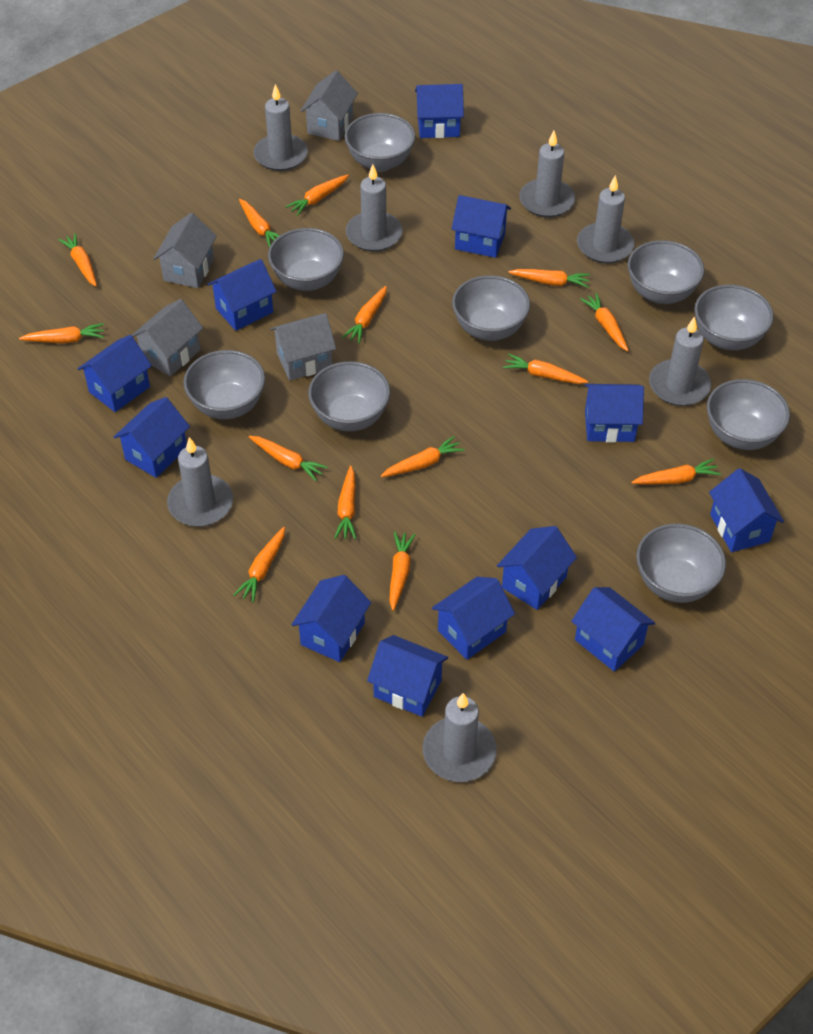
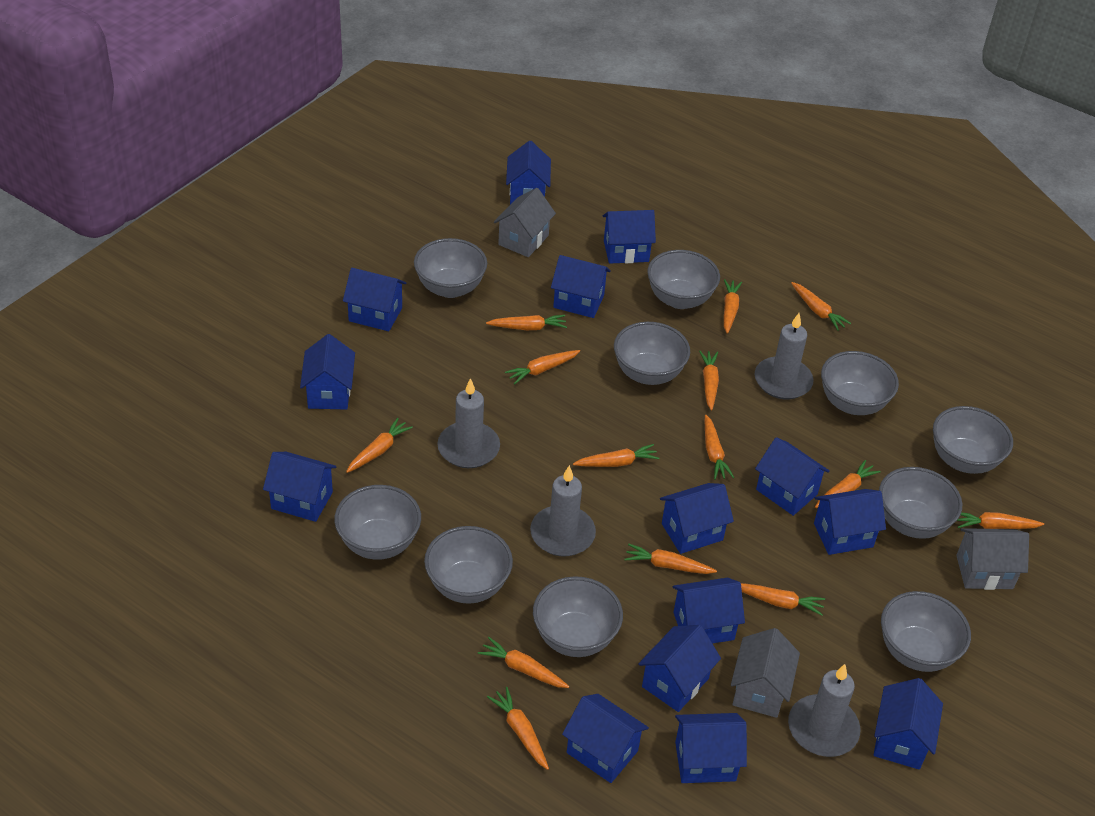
blue house: [78,335,152,412] [114,397,190,478] [207,259,277,331] [291,575,371,662] [367,635,448,717] [415,84,464,138] [432,577,515,660] [452,195,511,258] [497,526,577,610] [571,587,655,672] [585,384,644,442] [709,468,784,552] = 12 -> [263,452,336,522] [300,334,355,410] [343,268,406,331] [506,141,551,204] [551,255,611,318] [562,694,649,783] [603,210,656,264] [638,625,721,712] [660,483,734,554] [673,578,745,643] [675,713,747,783] [755,437,830,516] [814,489,886,555] [874,678,943,770] = 14
grey bowl: [183,350,265,419] [268,228,344,291] [308,361,390,431] [345,113,415,172] [452,275,530,341] [627,240,704,304] [636,524,726,603] [694,285,774,350] [707,379,790,450] = 9 -> [334,485,421,560] [414,238,487,298] [424,526,513,604] [533,576,623,657] [614,322,690,385] [647,250,720,309] [821,351,899,415] [879,467,962,539] [881,591,971,672] [933,406,1013,474] = 10
grey candle: [167,437,233,527] [253,84,308,171] [346,164,402,252] [423,693,497,782] [519,131,575,218] [577,175,634,263] [649,316,711,406] = 7 -> [437,378,500,468] [530,465,596,556] [754,313,814,399] [788,664,860,757] = 4
grey house: [131,299,203,376] [153,213,217,288] [270,313,336,381] [301,70,358,141] = 4 -> [494,188,556,257] [731,628,800,718] [956,528,1029,590] = 3

